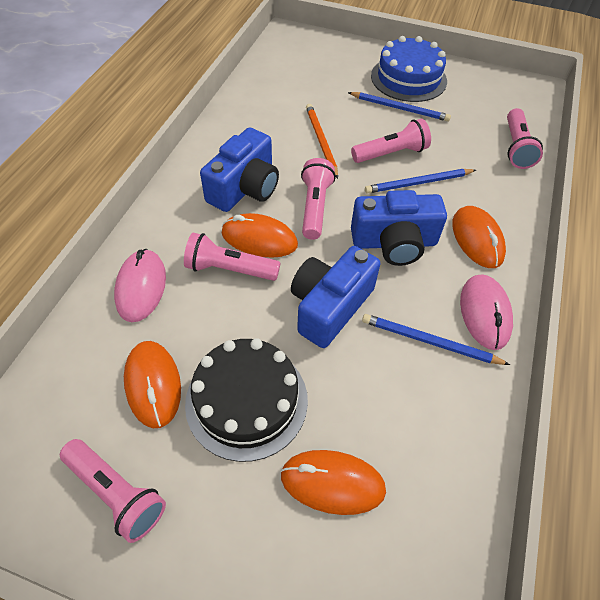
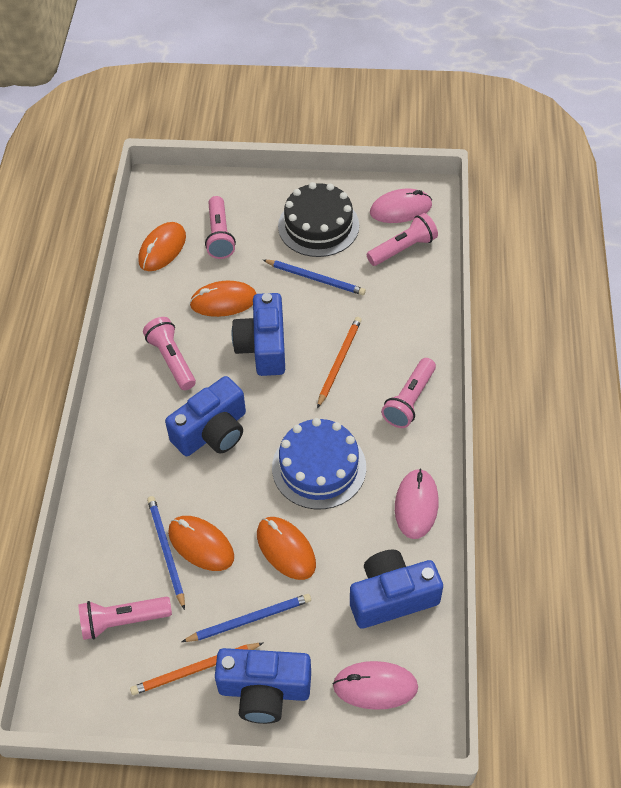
blue camera: [200,127,279,212] [291,246,380,348] [351,190,447,266] = 3 -> [165,376,246,456] [215,648,311,724] [232,293,285,376] [350,550,443,629] = 4
orange pencil: [306,104,338,179] = 1 -> [130,643,263,695] [317,317,362,408] = 2
pink mouse: [114,249,166,322] [460,274,513,350] = 2 -> [333,661,418,710] [370,188,432,223] [395,469,439,539] = 3

